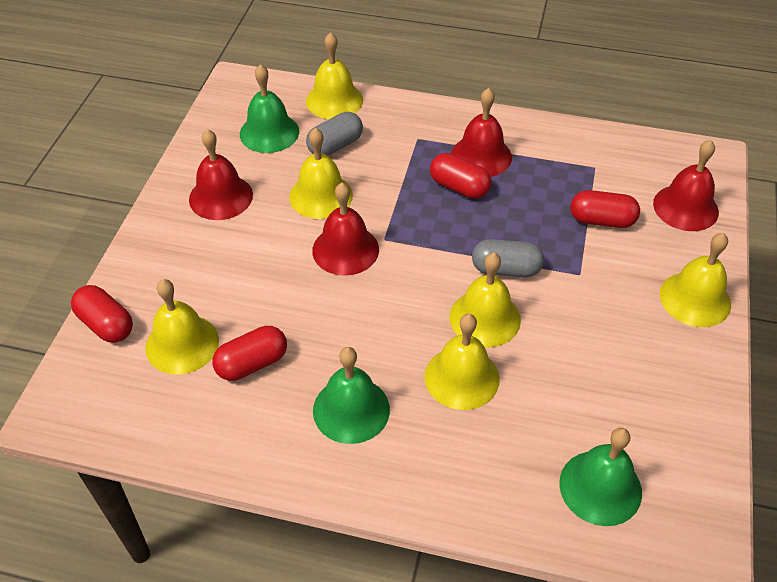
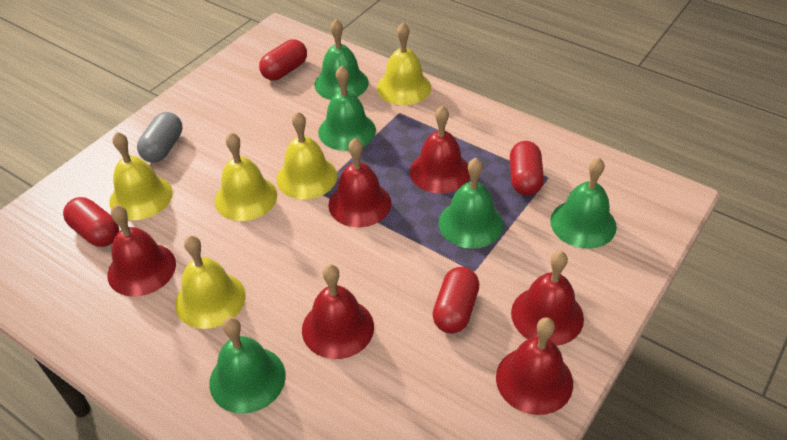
green bell: [240,64,299,153] [313,347,390,444] [559,428,642,526] = 3 -> [209,317,286,414] [315,19,369,100] [318,65,376,151] [438,158,503,249] [550,158,617,249] = 5
grey capsule: [306,112,363,156] [472,239,544,277] = 2 -> [137,112,183,163] = 1
red bell: [189,129,253,220] [312,183,379,276] [451,88,512,177] [653,140,719,231] = 4 -> [107,205,176,297] [302,264,374,359] [328,138,392,227] [410,106,470,194] [496,317,573,415] [511,251,584,346] = 6
yellow bell: [145,279,219,375] [289,128,353,219] [306,32,363,119] [425,314,500,410] [450,253,521,347] [660,233,731,327] = 6 -> [109,132,173,220] [175,236,246,329] [215,133,277,221] [276,111,338,199] [377,23,431,105] = 5

